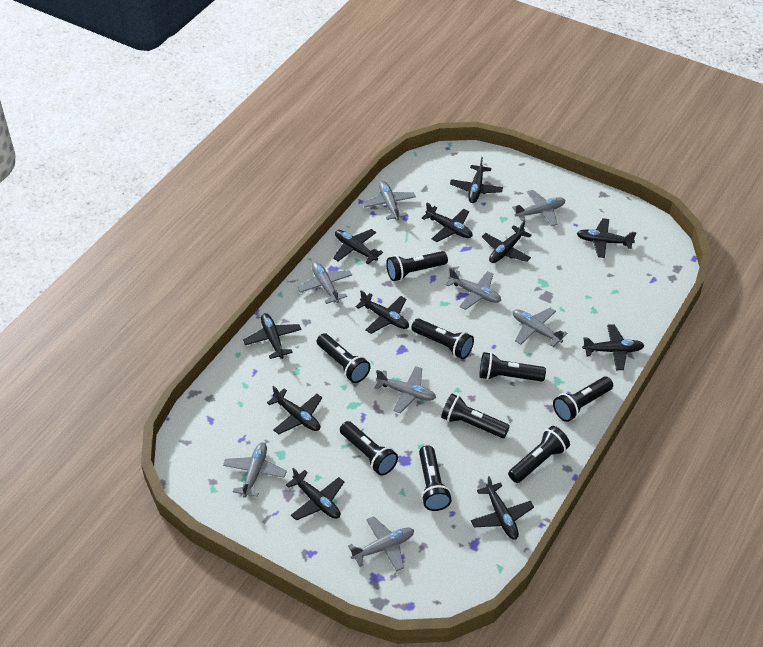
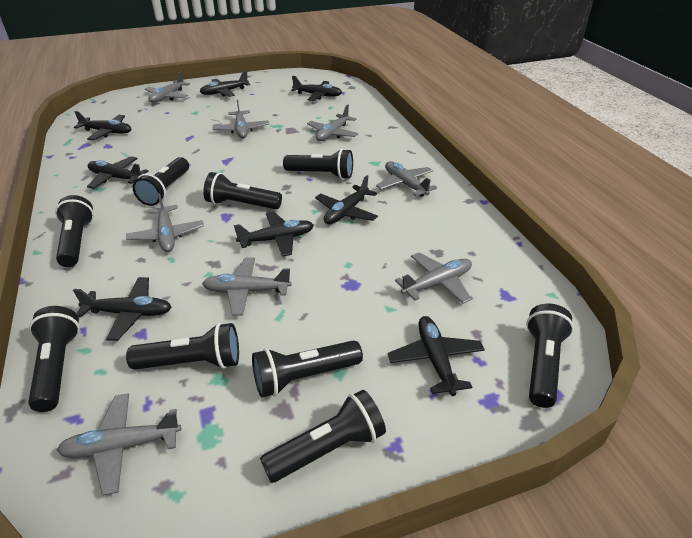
black plane: [243,313,301,359] [267,386,322,434] [286,467,344,520] [333,229,383,264] [355,290,409,334] [422,203,472,242] [450,157,503,203] [471,476,534,540] [482,221,532,263] [577,218,636,258] [582,324,645,370] = 11 -> [73,277,172,341] [74,111,131,140] [87,156,148,189] [200,70,250,97] [234,212,314,257] [291,76,342,101] [315,175,378,224] [388,316,485,396] = 8

